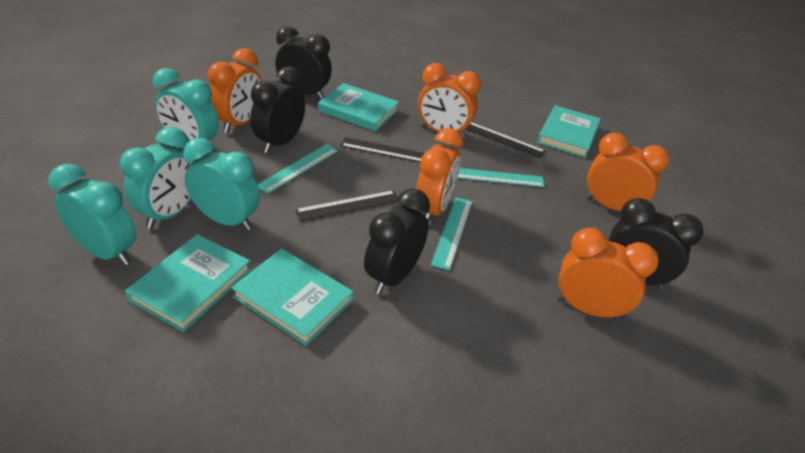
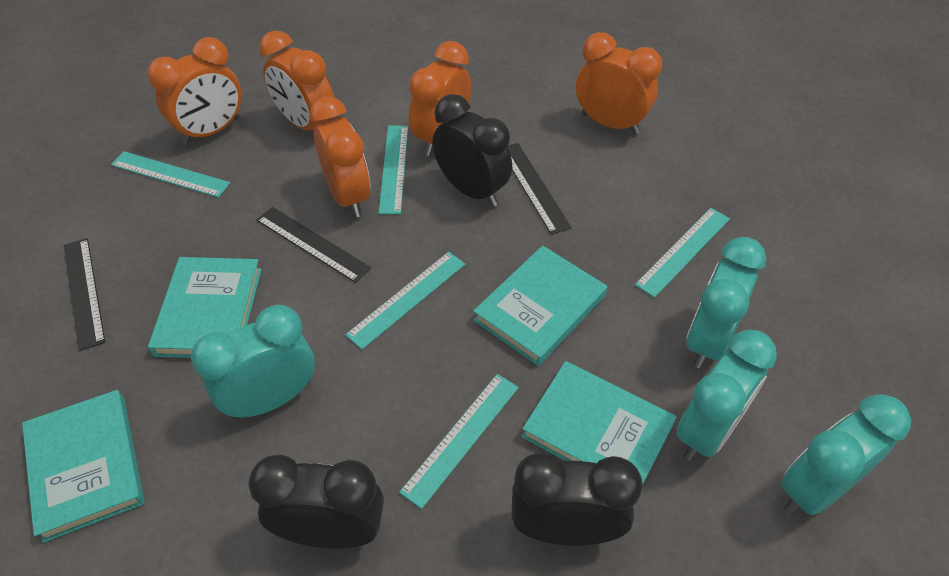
black clock: [250,67,305,153] [275,26,332,100] [364,189,430,294] [608,198,703,289] = 4 -> [248,455,384,549] [432,94,512,207] [512,453,643,546] = 3
turquoise ruler: [258,144,338,194] [431,197,472,270] [458,168,545,187] = 3 -> [111,151,230,198] [345,252,465,350] [378,125,408,214] [399,374,519,509] [635,208,730,298] = 5

